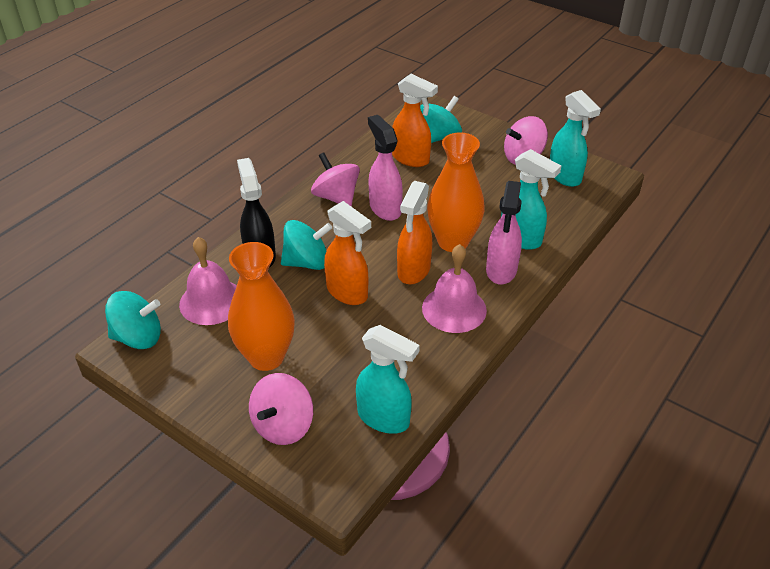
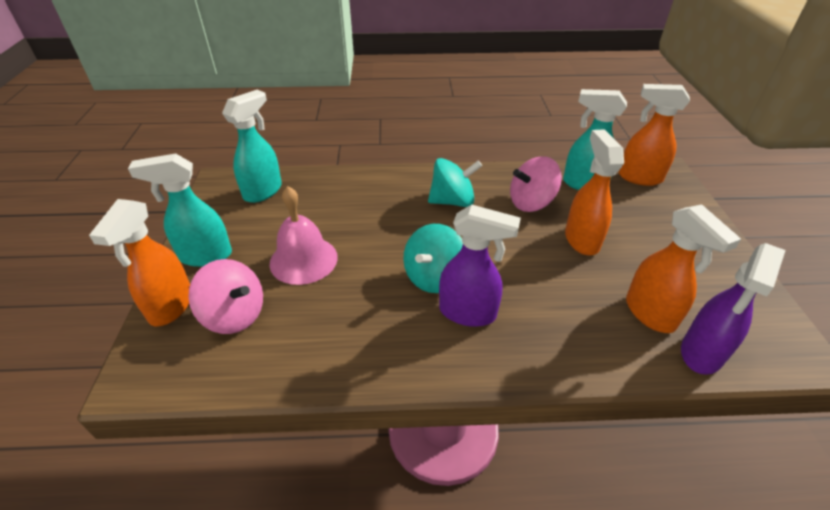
black spray bottle: [237,158,276,267] = 1 -> none = 0
orange spray bottle: [324,201,371,305] [392,74,438,167] [397,181,432,284] = 3 -> [89,199,190,326] [565,129,624,255] [618,84,690,186] [626,204,741,333] = 4
orange vase: [228,242,295,371] [427,132,485,252] = 2 -> none = 0
pink bell: [179,237,237,325] [422,244,487,333] = 2 -> [269,186,338,285] = 1
pink spinning top: [249,373,313,445] [311,152,360,206] [504,116,548,165] = 3 -> [188,259,263,334] [510,156,562,212] = 2
pink spray bottle: [368,115,403,221] [486,181,522,285] = 2 -> none = 0
purple spray bottle: none = 0 -> [439,205,521,327] [681,243,786,375] = 2
turquoise spinning top: [105,291,161,349] [281,220,332,270] [420,96,462,143] = 3 -> [403,224,463,293] [428,158,482,207] = 2

